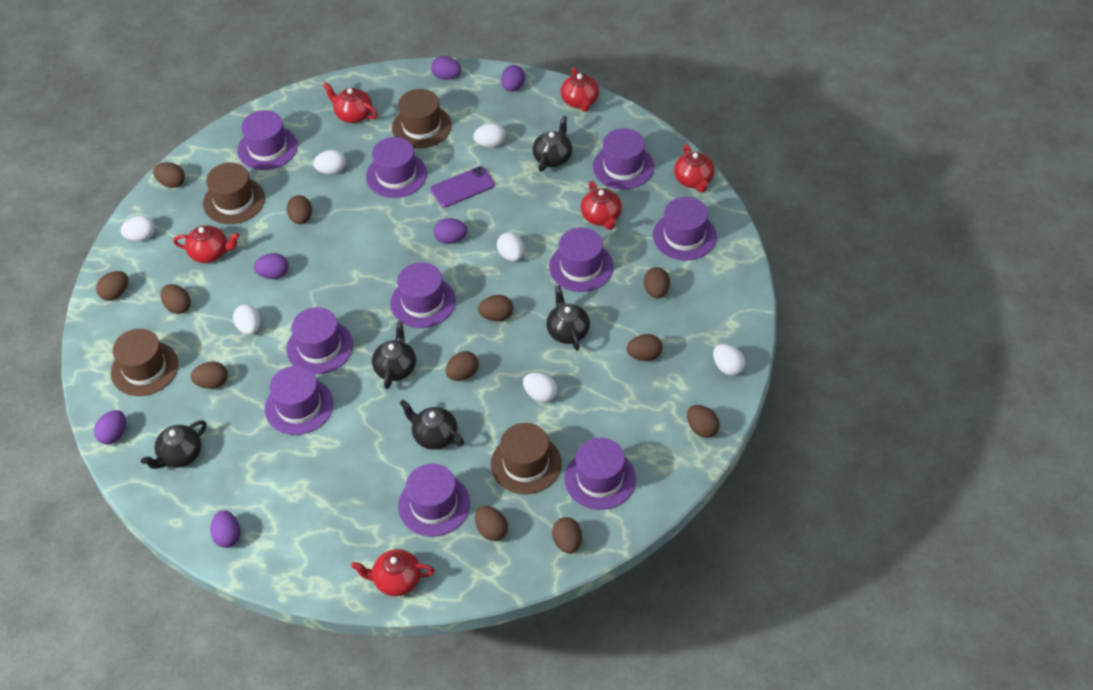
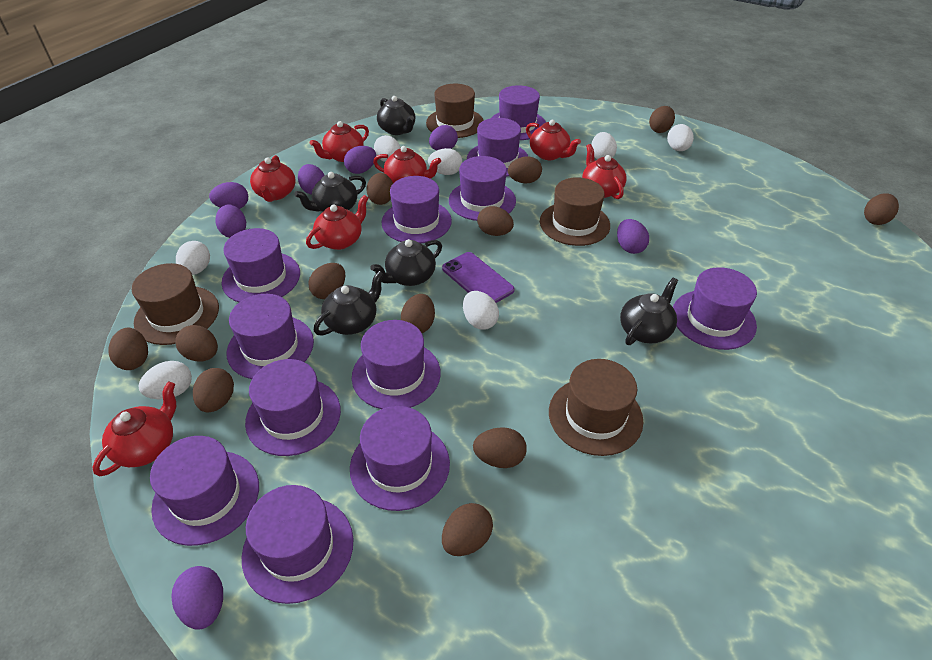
purple egg: [94,410,126,444] [210,510,241,548] [254,253,289,279] [431,56,461,80] [434,218,467,244] [501,65,525,92] = 6 -> [171,566,223,630] [209,182,248,209] [216,204,246,238] [298,164,325,195] [344,146,376,174] [429,125,458,151] [617,219,649,254] = 7
purple hat: [238,110,298,170] [265,366,333,435] [286,307,353,374] [366,137,427,198] [390,262,456,328] [398,464,470,537] [549,227,614,292] [564,438,636,510] [593,128,654,190] [653,197,717,261] = 10 -> [150,436,259,546] [222,228,300,302] [226,294,314,379] [242,485,353,604] [245,359,341,456] [350,406,450,511] [352,320,441,409] [382,176,452,244] [449,156,516,221] [467,118,528,177] [491,85,546,140] [673,267,757,350] = 12
red teapot: [173,225,239,263] [323,82,378,123] [351,549,435,596] [561,67,599,112] [581,181,622,230] [674,144,715,193] = 6 -> [93,382,176,476] [250,155,296,202] [306,195,368,250] [310,121,369,162] [373,146,441,183] [526,120,581,160] [582,144,627,199] = 7

